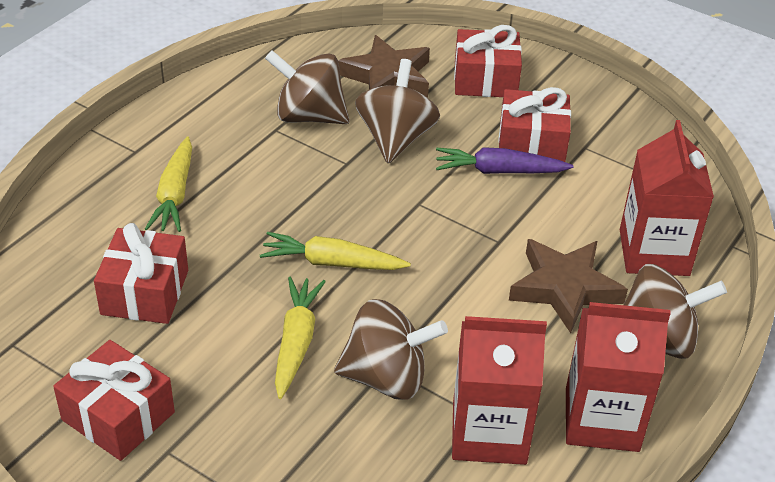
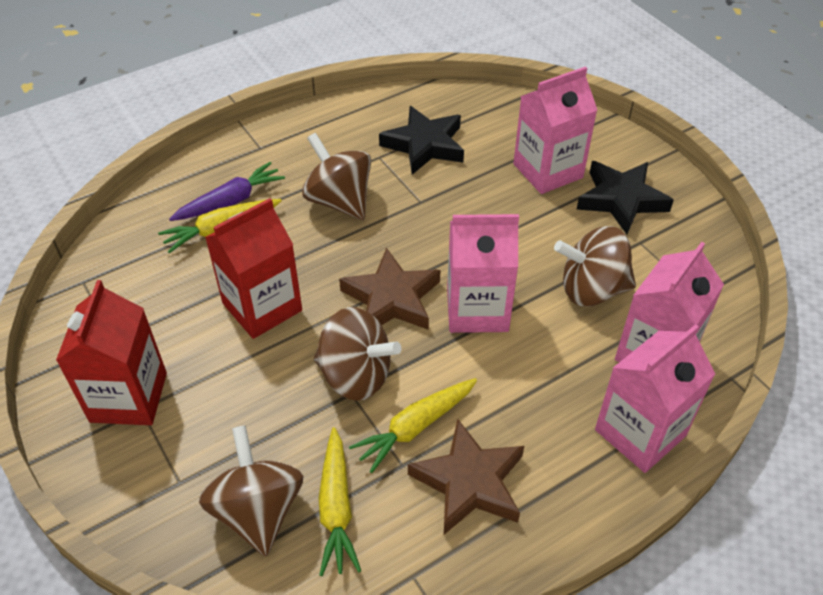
black star: none = 0 -> [379,106,464,175] [577,161,674,234] = 2
pink carton: none = 0 -> [447,214,519,333] [513,66,597,194] [595,324,715,473] [615,242,724,362] = 4
red carton: [452,316,547,465] [566,302,671,452] [620,120,714,276] = 3 -> [56,280,167,425] [205,198,302,339] = 2
red gift: [53,340,175,461] [94,223,188,324] [454,25,522,97] [498,87,571,162] = 4 -> none = 0

